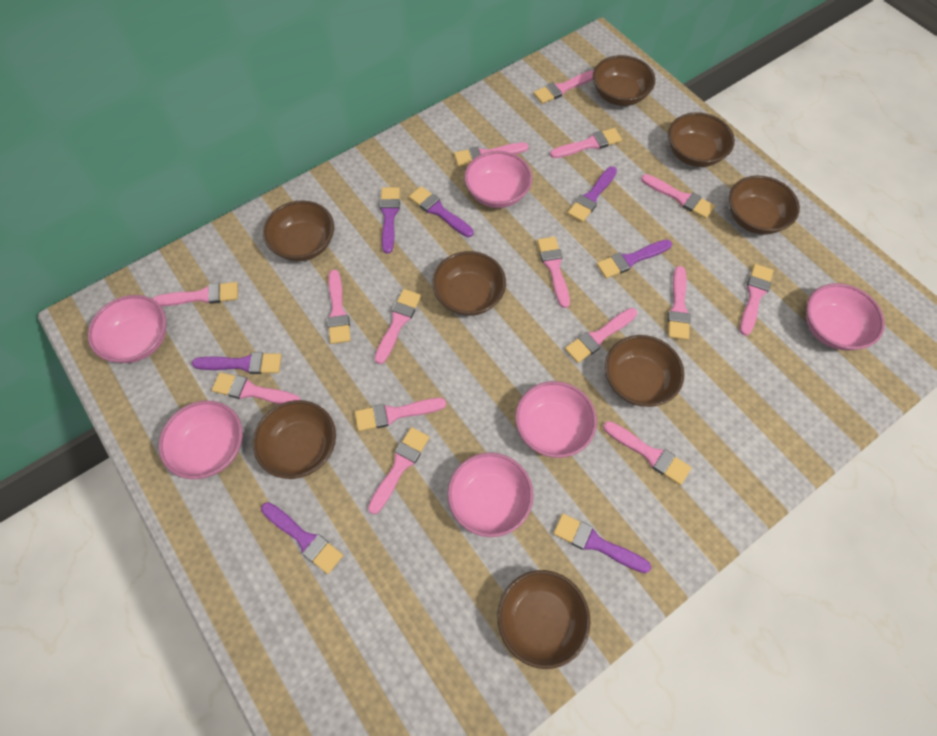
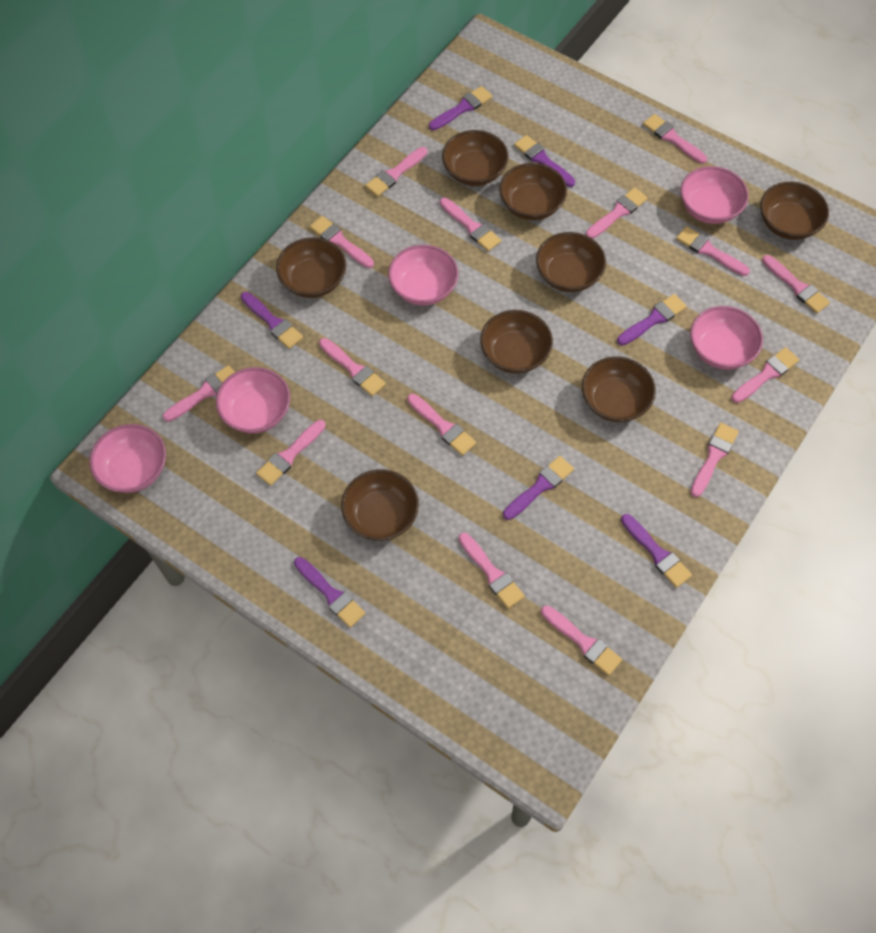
pink bowl: [88,295,166,363] [159,401,243,479] [448,452,533,537] [464,151,532,208] [515,381,597,458] [806,283,885,351] = 6 -> [89,424,166,493] [216,367,290,434] [388,245,458,305] [681,166,749,224] [690,306,763,369] = 5

